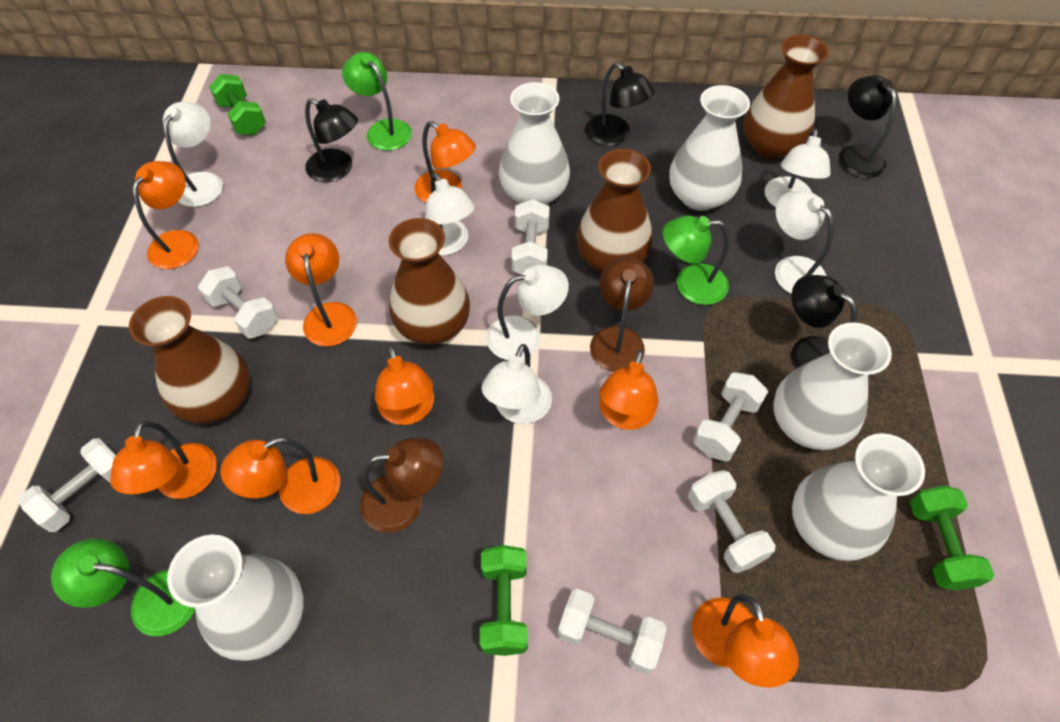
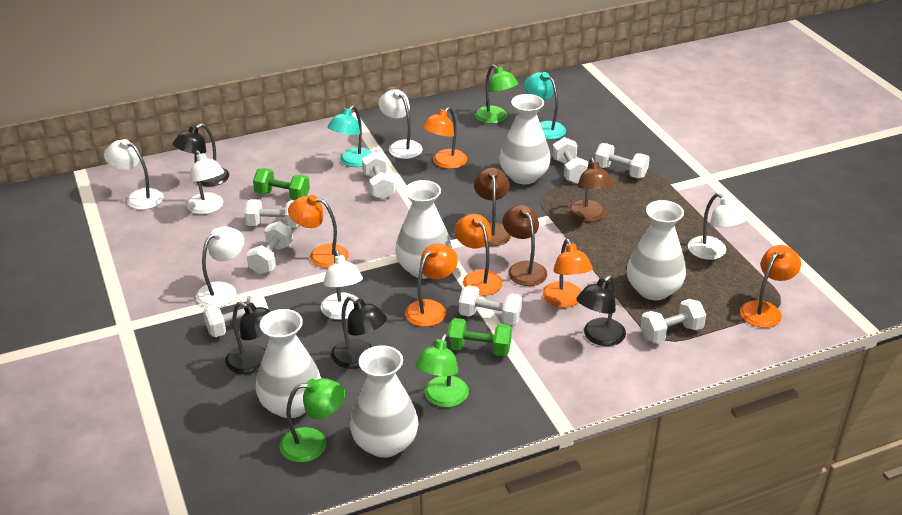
brown lamp: [360,438,443,533] [590,257,654,372] = 2 -> [474,168,511,246] [503,205,547,286] [569,158,613,222] = 3
brown vase: [129,296,250,424] [388,218,470,345] [576,149,653,272] [744,35,829,159] = 4 -> none = 0
green dumbbell: [209,74,266,135] [480,545,528,656] [910,486,994,590] = 3 -> [253,168,310,200] [447,318,512,356] = 2
orange lamp: [110,421,217,499] [133,161,199,269] [220,437,340,514] [285,233,357,346] [375,345,434,425] [414,121,476,203] [599,350,658,430] [692,595,799,688] = 8 -> [288,195,349,268] [405,243,458,327] [422,107,467,169] [455,214,503,296] [542,239,593,308] [740,245,801,328] = 6
turquoise lamp: none = 0 -> [328,106,372,167] [524,72,566,139] = 2
white dumbbell: [18,438,116,532] [198,266,278,339] [511,199,550,275] [558,589,667,674] [688,470,776,573] [693,372,768,461] = 6 -> [203,293,269,337] [244,199,299,227] [246,221,293,274] [362,151,395,200] [459,285,522,325] [552,137,589,184] [595,143,650,178] [640,299,706,343] = 8

